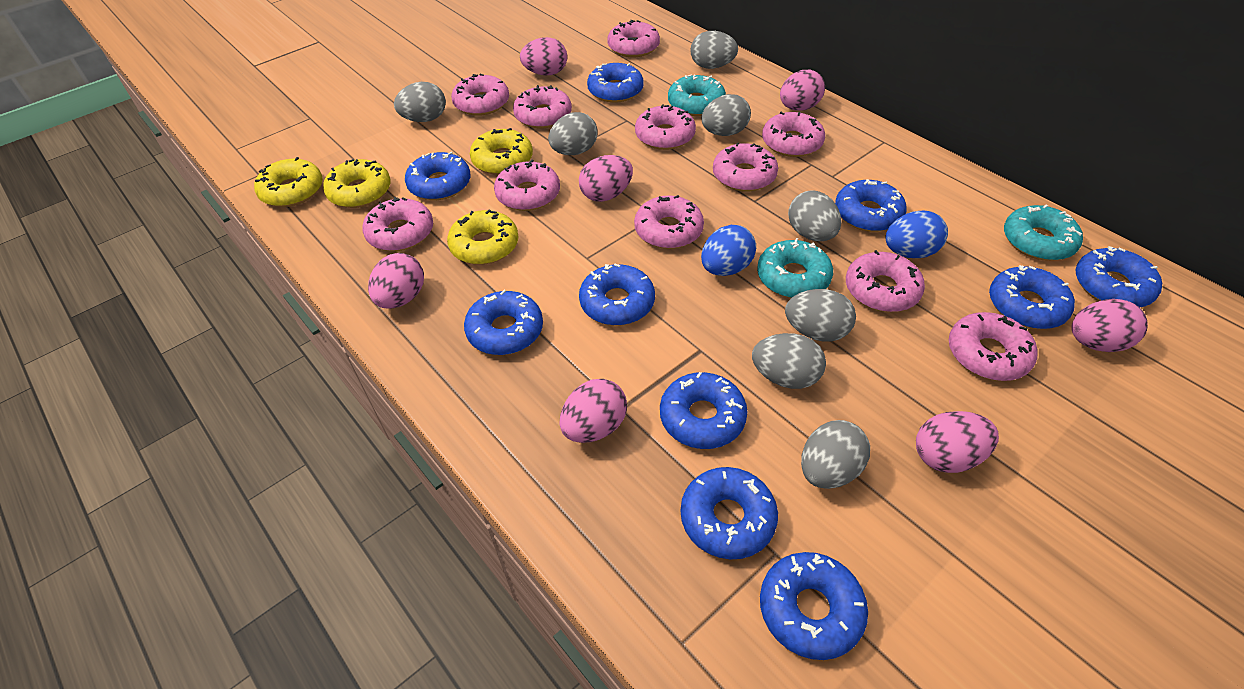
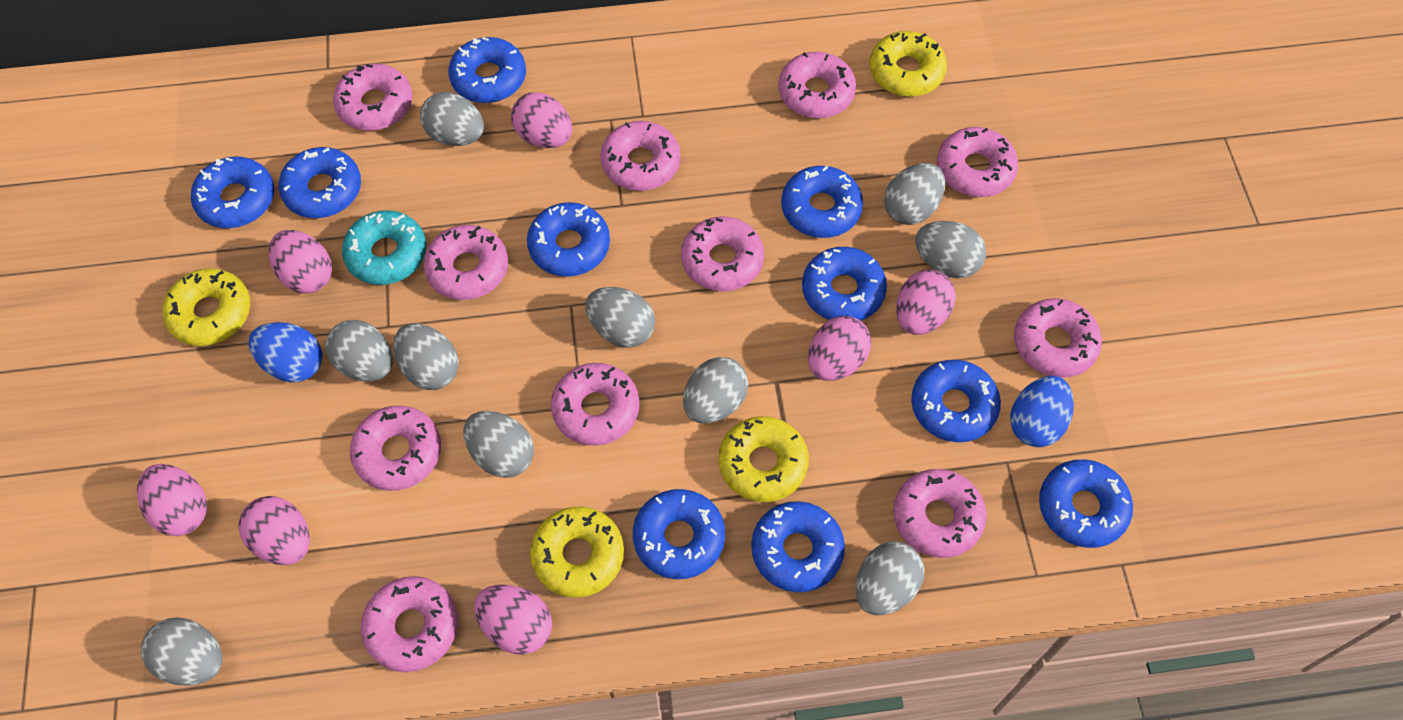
grey egg: [394,82,446,122] [548,112,598,155] [691,31,738,69] [701,94,751,136] [752,333,826,389] [785,289,856,342] [788,191,841,241] [801,420,870,489] = 8 -> [141,617,223,685] [325,320,393,382] [393,323,459,390] [420,92,484,146] [463,411,534,478] [586,287,655,348] [683,357,748,423] [855,542,924,615] [884,163,945,225] [915,221,986,278] = 10
turquoise donut: [668,75,726,116] [757,238,833,298] [1004,204,1083,261] = 3 -> [342,210,426,285] = 1

